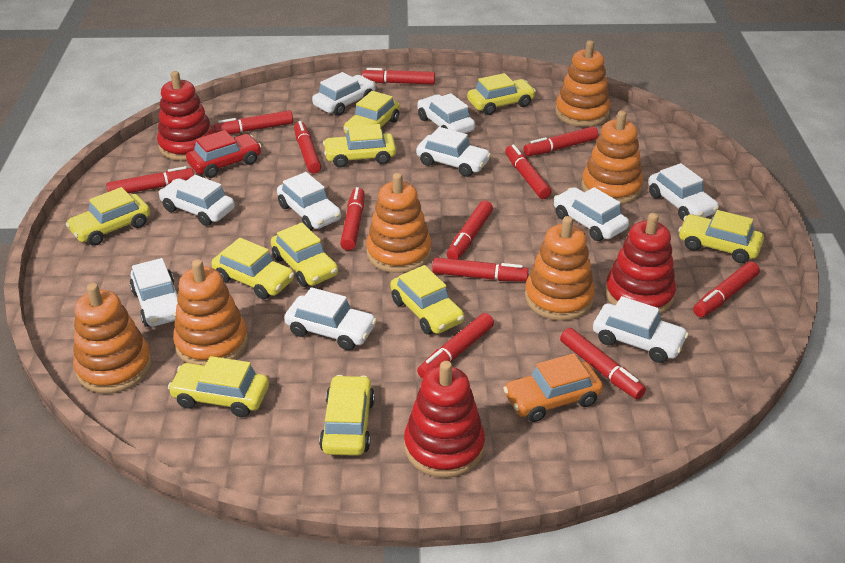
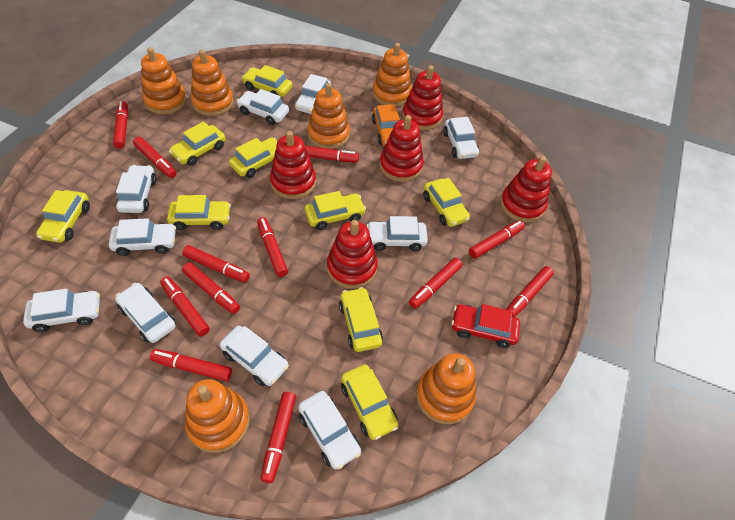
red stacking toy: [157,71,214,161] [404,361,485,478] [605,213,676,314] = 3 -> [270,131,316,199] [327,220,378,289] [379,115,424,182] [402,65,443,130] [500,156,552,222] = 5
yellow car: [66,187,150,246] [168,356,269,417] [212,238,294,300] [271,223,338,287] [319,375,375,456] [323,124,396,168] [344,91,400,134] [390,265,464,335] [467,73,536,115] [678,210,764,263] = 10 -> [36,190,90,243] [167,195,231,230] [169,121,226,166] [229,137,277,178] [242,65,292,97] [304,191,366,230] [339,287,383,352] [341,365,399,440] [423,178,470,227] = 9

